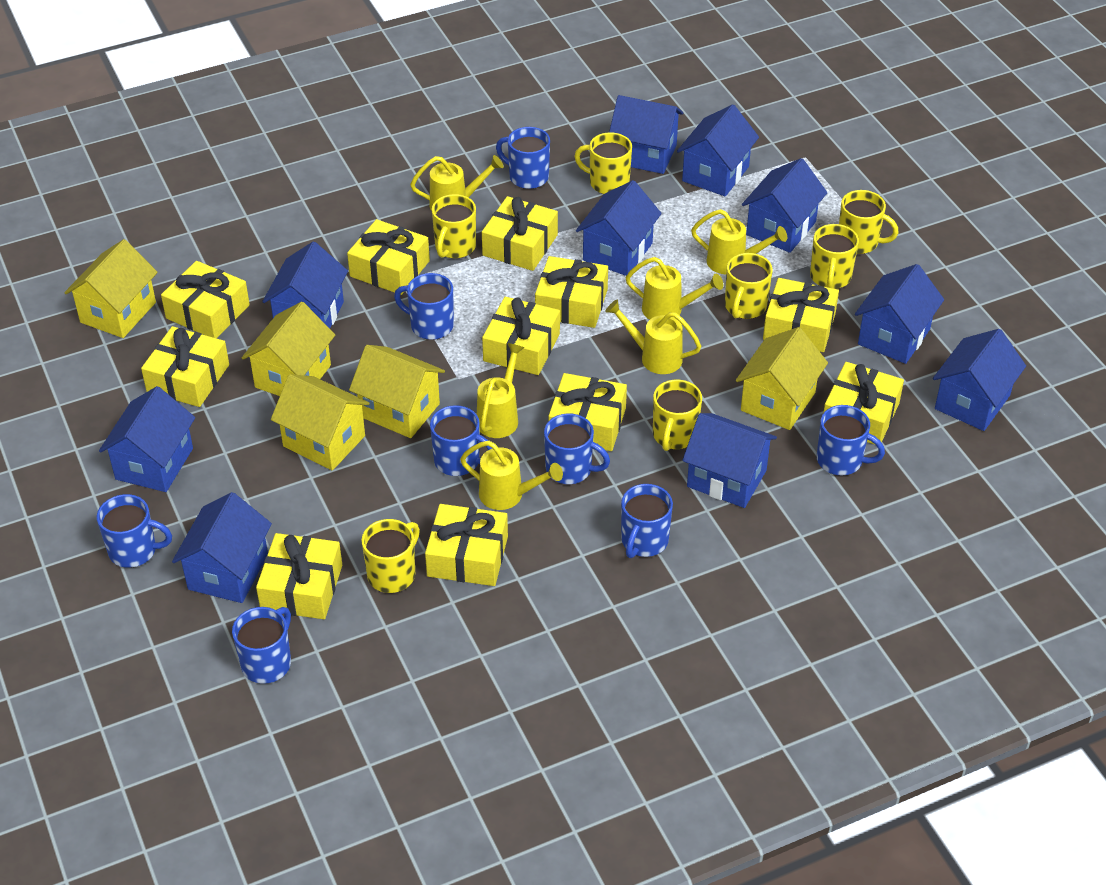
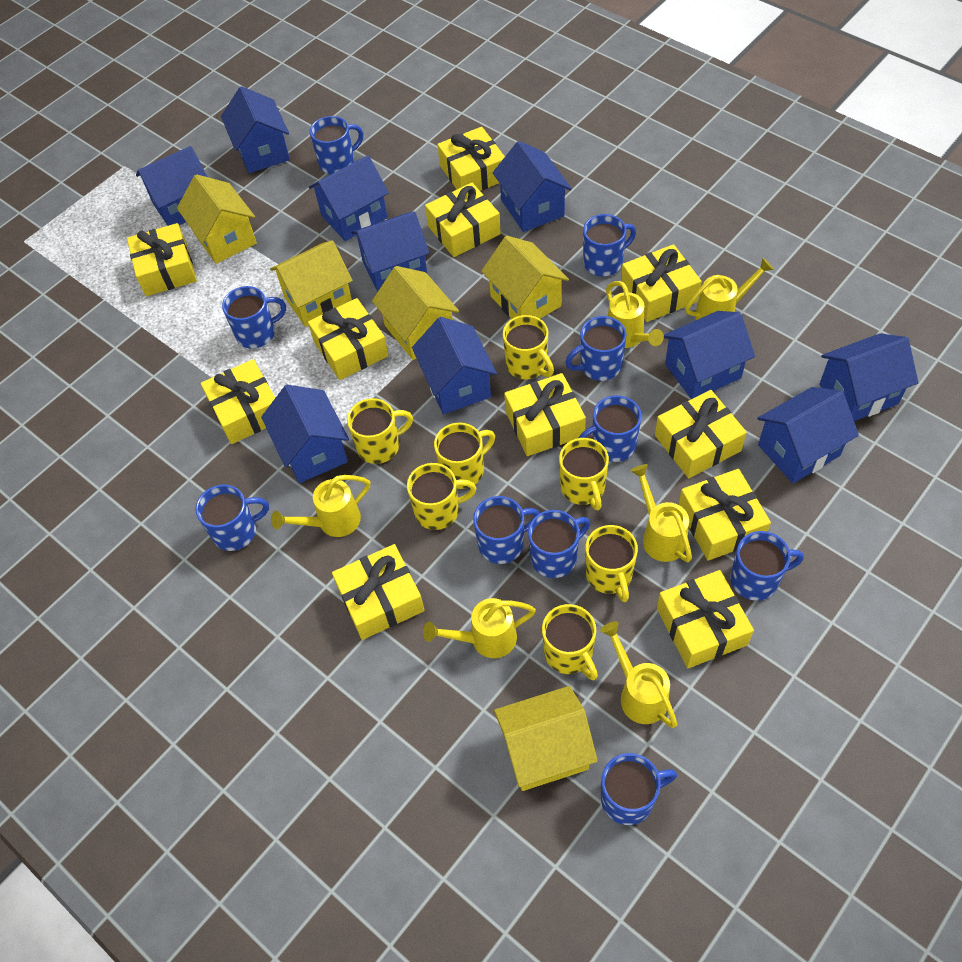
blue mug: [97,494,172,568] [232,607,291,684] [394,273,454,340] [430,405,493,476] [496,127,550,189] [544,413,610,484] [621,484,673,558] [817,405,885,475] = 8 -> [195,484,269,551] [222,286,286,349] [310,116,363,175] [473,496,540,564] [528,510,590,578] [565,316,627,381] [578,395,642,462] [583,214,636,277] [601,753,677,825] [730,531,804,601] = 10

